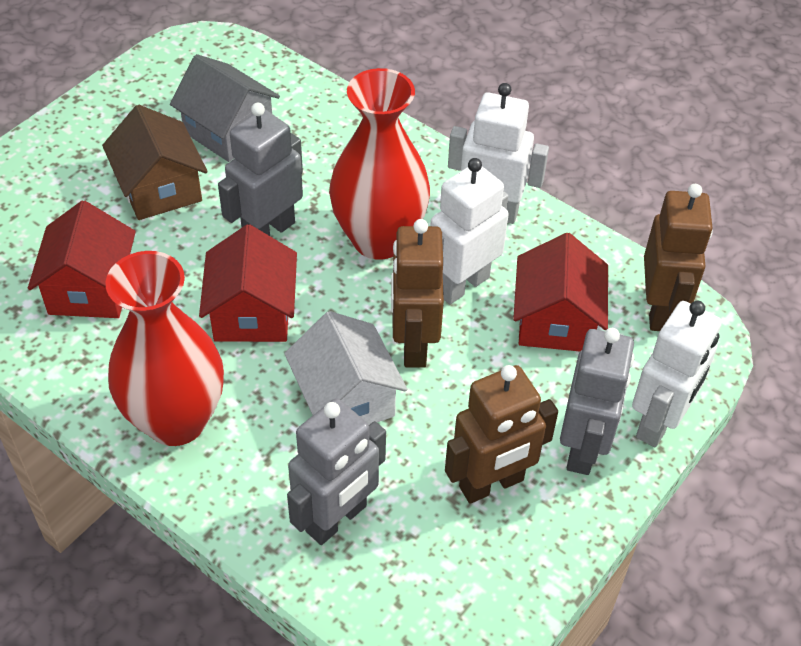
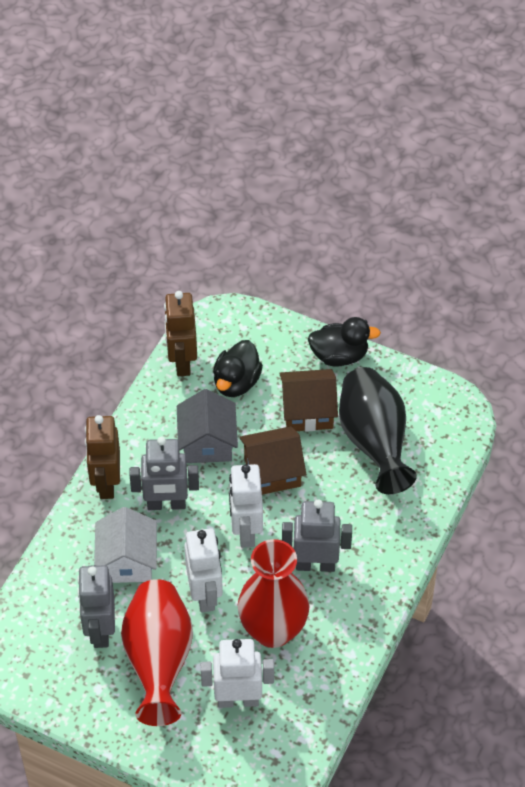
black duck: none = 0 -> [213,340,263,397] [308,317,381,367] = 2
black vase: none = 0 -> [339,367,417,494] = 1
brown house: [102,105,208,220] = 1 -> [239,426,306,495] [279,369,338,432] = 2
brown robot: [391,219,444,368] [445,365,558,504] [644,184,713,331] = 3 -> [85,415,120,499] [164,291,197,376] = 2
red house: [28,200,136,318] [199,224,297,342] [513,233,608,351] = 3 -> none = 0

